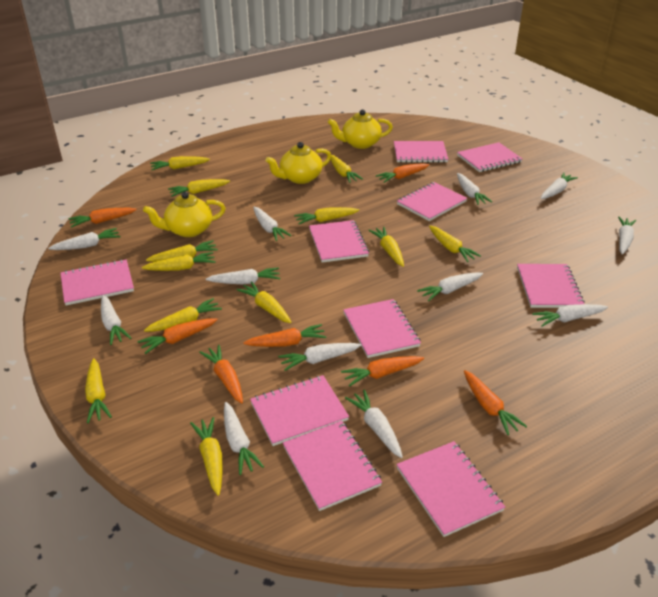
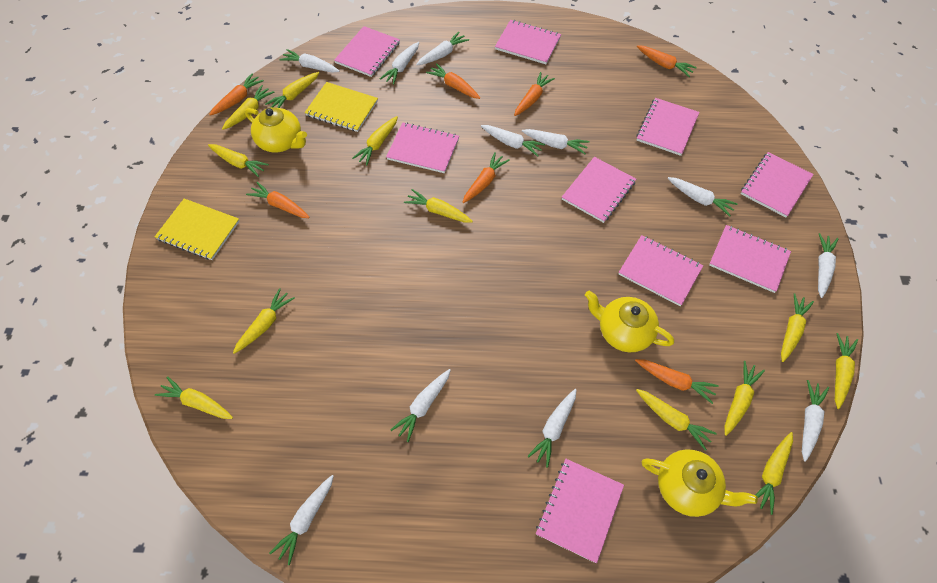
pink notebook: [60,259,134,305] [250,375,349,446] [283,421,382,511] [309,220,370,263] [343,299,421,358] [394,141,448,163] [396,441,505,537] [397,182,467,221] [457,142,522,172] [517,264,585,308] = 10 -> [334,26,400,77] [386,122,459,173] [495,20,561,64] [536,459,624,563] [562,157,636,223] [618,235,703,306] [636,98,699,156] [709,225,791,293] [741,152,814,217] = 9
white carrot: [48,228,120,250] [101,295,131,345] [206,267,280,284] [224,402,264,475] [253,207,292,241] [278,343,361,371] [345,390,403,458] [417,272,483,301] [457,173,492,205] [532,304,608,327] [541,173,578,199] [618,217,636,254] = 12 -> [269,475,334,565] [279,49,340,73] [380,42,419,85] [391,369,451,442] [416,32,469,65] [481,125,545,156] [522,129,590,154] [527,389,577,468] [668,177,737,217] [802,380,829,462] [818,233,839,298] = 11
yellow notebook: none = 0 -> [155,199,240,260] [305,82,378,132] = 2

